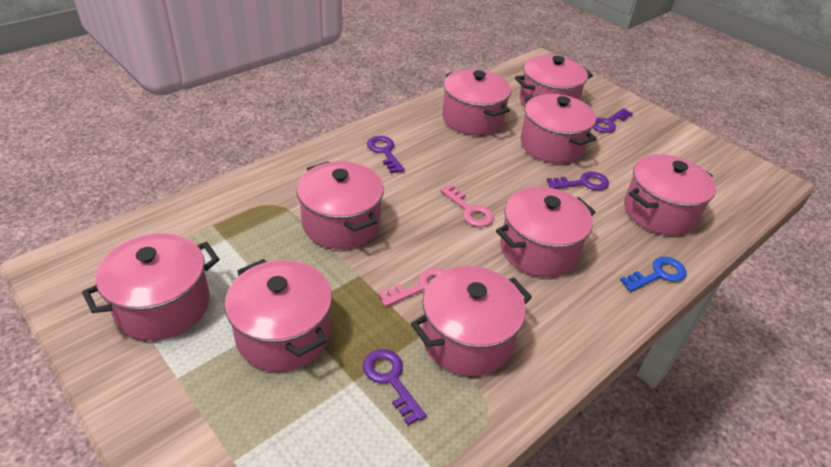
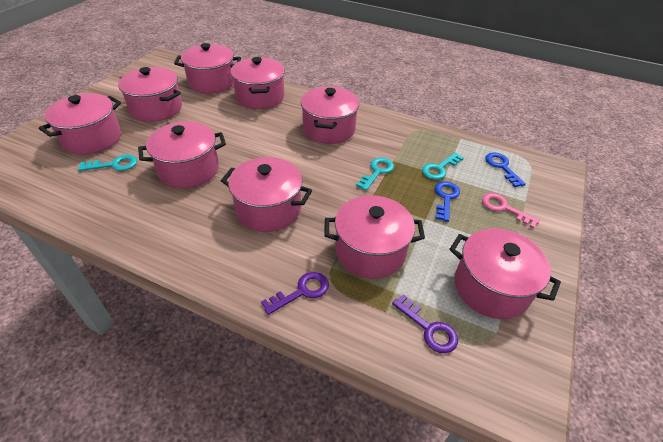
blue key: [620,257,687,292] = 1 -> [435,181,460,222] [485,152,526,187] = 2
pink key: [378,268,445,307] [440,184,494,227] = 2 -> [482,193,540,228] = 1
purple key: [363,349,426,426] [367,136,405,174] [546,172,609,190] [593,108,633,133] = 4 -> [261,272,329,315] [392,294,458,353] = 2
turquoise key: none = 0 -> [78,154,138,171] [356,158,394,191] [422,152,464,180] = 3

